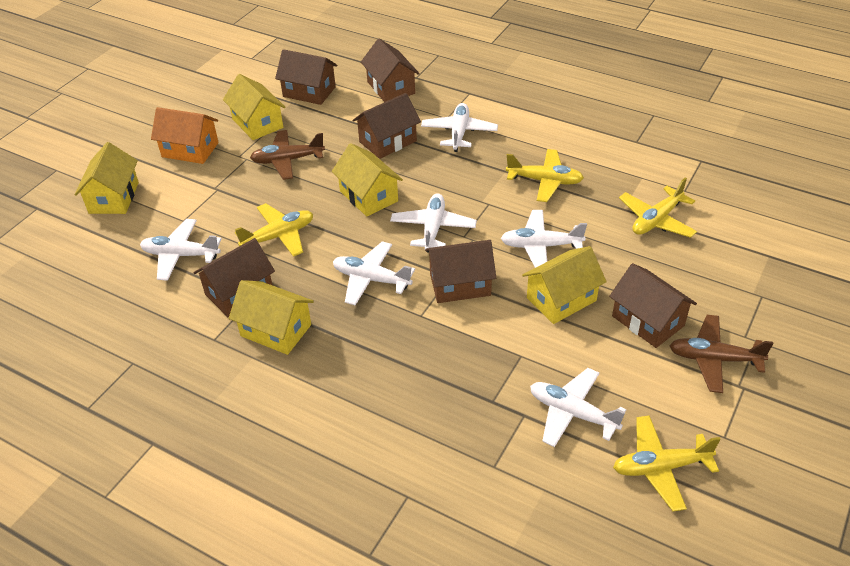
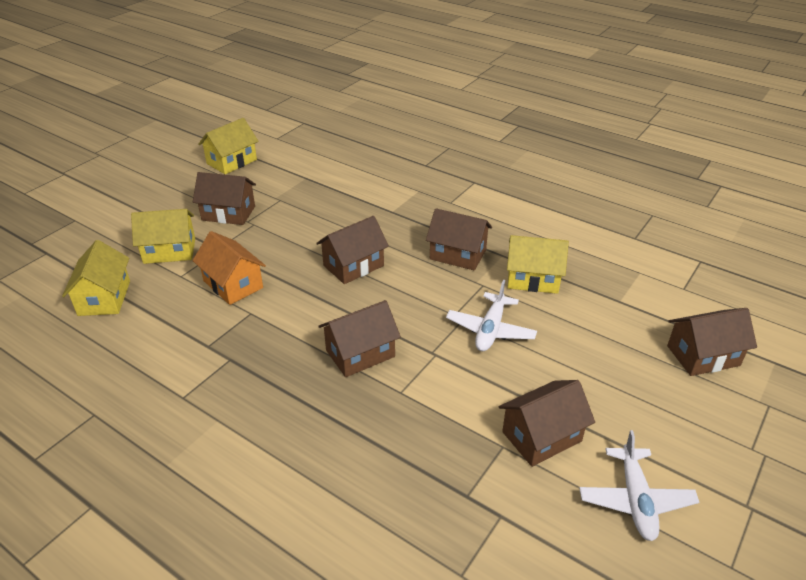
brown plane: [250,130,325,180] [670,315,773,393] = 2 -> none = 0
white plane: [140,219,222,281] [333,241,415,306] [390,193,477,252] [421,103,498,152] [501,210,587,268] [530,368,626,447] = 6 -> [446,280,537,351] [579,430,699,541] = 2
yellow house: [74,142,139,214] [223,74,285,140] [229,280,314,355] [332,143,403,217] [522,246,606,324] = 5 -> [62,240,130,316] [131,209,195,264] [198,118,258,174] [507,235,569,294] = 4
yellow plane: [235,203,313,257] [506,149,584,202] [613,415,720,512] [619,178,697,238] = 4 -> none = 0

